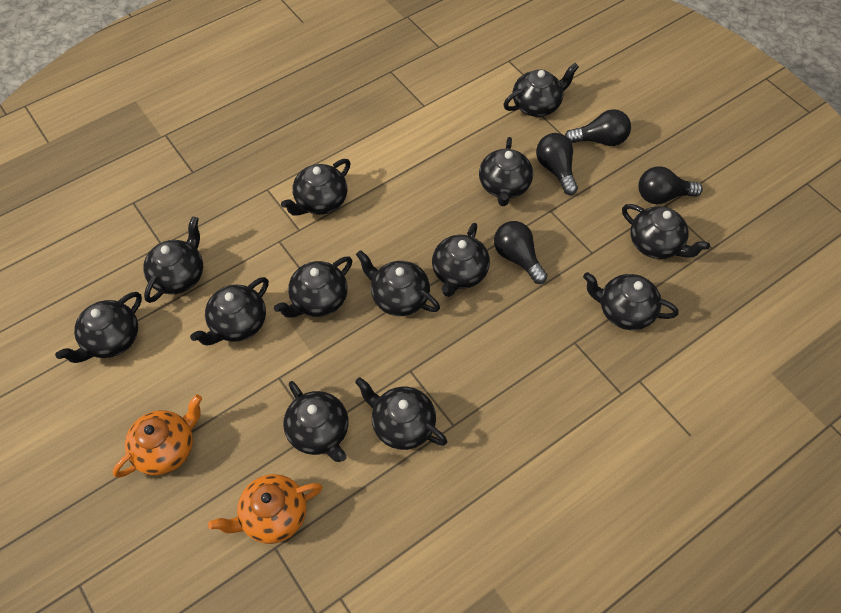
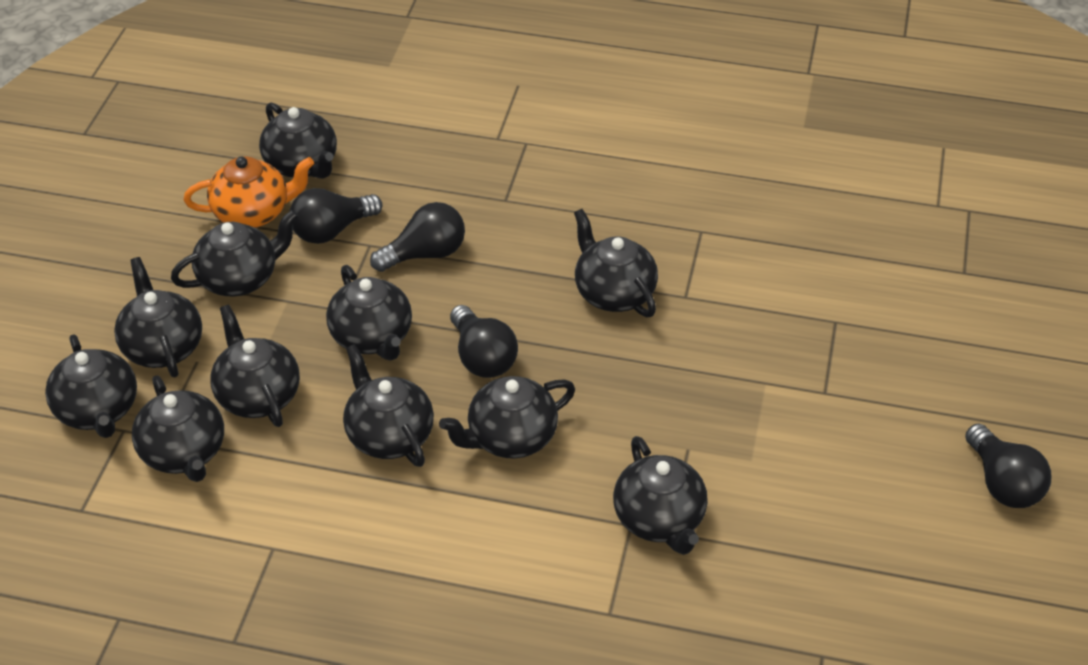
black teapot: [55,292,142,363] [143,216,203,303] [190,277,269,345] [274,257,352,318] [281,159,350,216] [283,381,348,462] [355,377,447,450] [356,250,440,316] [432,223,490,297] [479,137,533,206] [504,63,579,117] [583,272,679,330] [622,204,710,259] = 13 -> [45,334,137,438] [114,257,202,377] [132,375,224,482] [171,210,298,296] [210,305,300,427] [259,102,337,179] [326,265,412,360] [343,344,434,467] [439,376,575,459] [574,209,658,317] [613,436,708,555] = 11
orange teapot: [113,394,202,478] [208,474,322,544] = 2 -> [184,156,314,228] = 1

